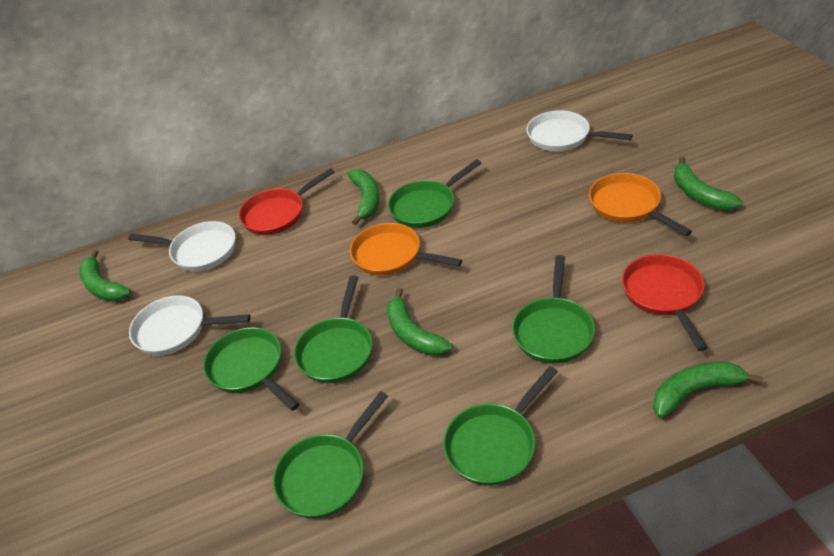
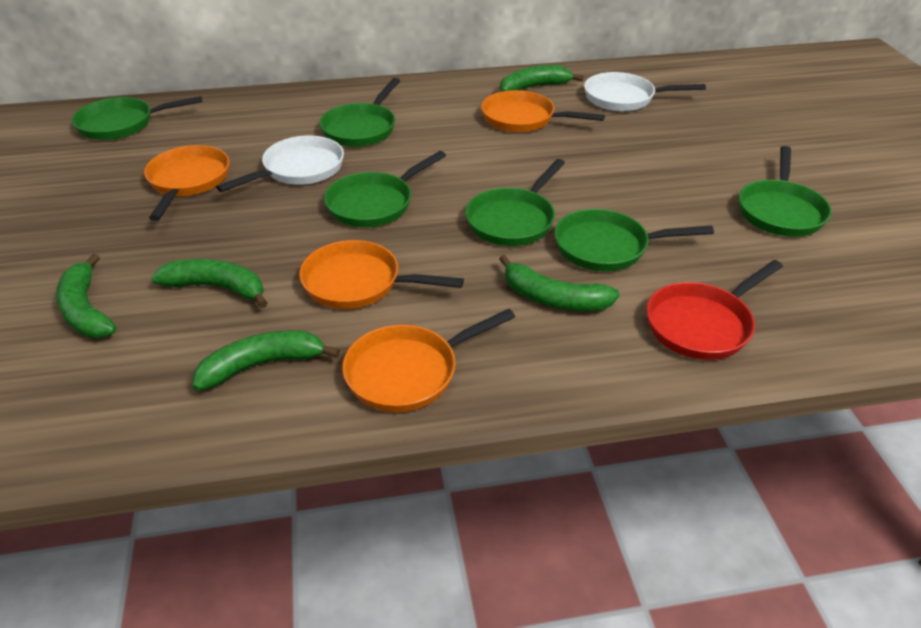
orange pan: [350,223,462,276] [589,173,692,236] = 2 -> [144,145,229,221] [299,240,464,309] [342,309,515,412] [481,90,605,132] = 4
red pan: [239,168,335,235] [622,254,708,351] = 2 -> [646,260,783,360] = 1
white pan: [128,221,235,271] [129,295,251,355] [526,110,633,151] = 3 -> [216,136,344,192] [584,72,706,111] = 2

